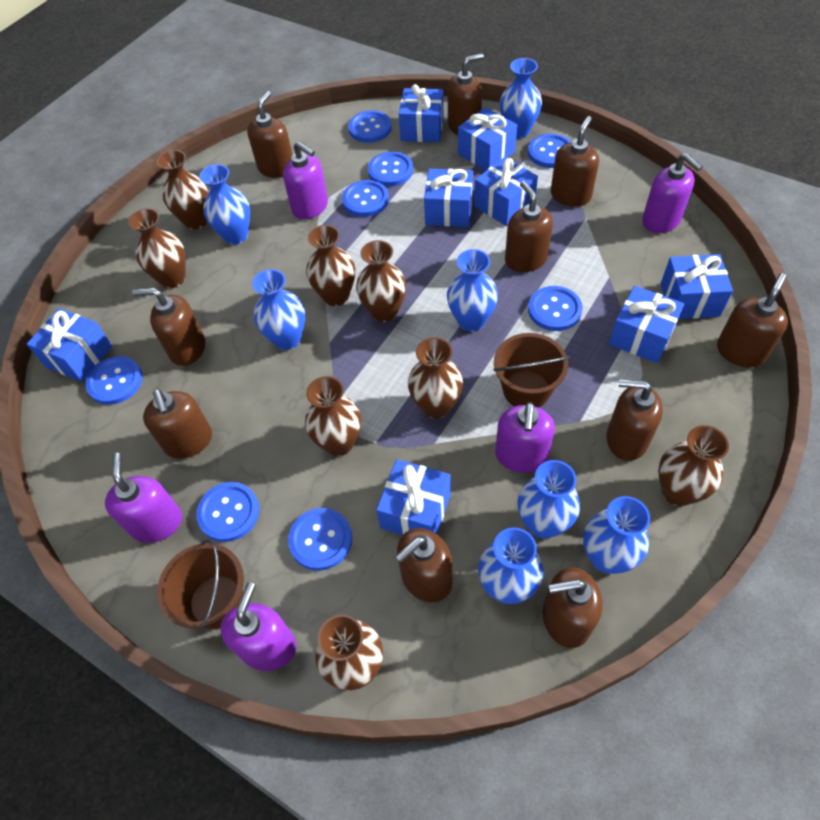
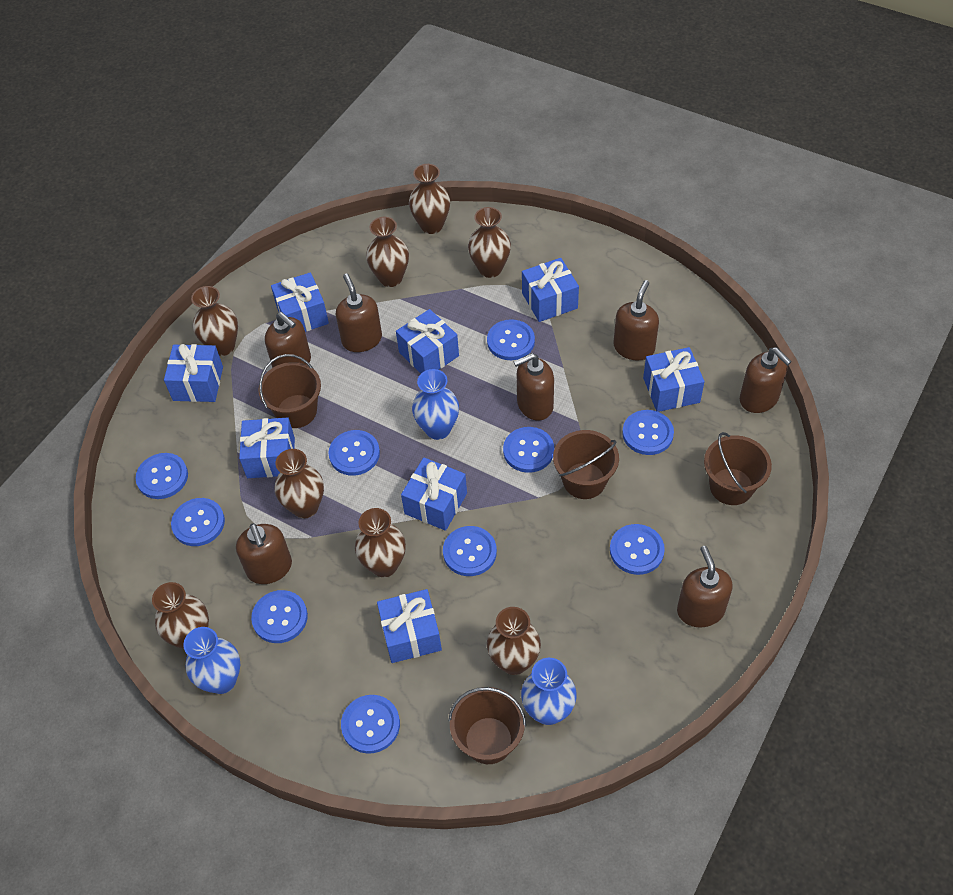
blue button: [85,356,143,405] [196,482,259,542] [288,508,352,571] [342,180,389,217] [348,111,392,143] [368,152,413,187] [528,134,571,168] [528,286,583,331] = 8 -> [135,453,188,499] [171,498,225,546] [251,590,308,643] [329,430,380,476] [341,695,400,754] [443,526,497,576] [487,319,535,360] [503,427,554,473] [610,524,665,575] [622,410,674,455] = 10
blue vase: [200,164,250,245] [252,269,305,350] [447,249,498,332] [478,528,544,604] [500,58,542,139] [517,460,580,539] [583,496,650,574] = 7 -> [183,627,240,694] [412,369,459,440] [521,658,577,725] = 3
brown bucket: [157,539,244,629] [493,333,570,408] = 2 -> [258,354,321,428] [448,687,526,764] [553,430,619,499] [704,432,772,505] = 4
brown soap dispenser: [132,287,205,366] [143,389,212,459] [247,91,293,178] [395,528,452,603] [447,53,484,135] [505,181,553,272] [543,567,603,648] [551,116,599,207] [607,379,663,461] [717,273,788,368] = 10 -> [236,523,292,584] [265,312,311,368] [336,273,382,352] [514,353,554,421] [613,280,659,360] [677,546,733,627] [740,347,792,413] = 7
purple soap dispenser: [105,453,182,542] [221,582,296,671] [283,142,328,220] [495,402,555,473] [642,153,703,233] = 5 -> none = 0

